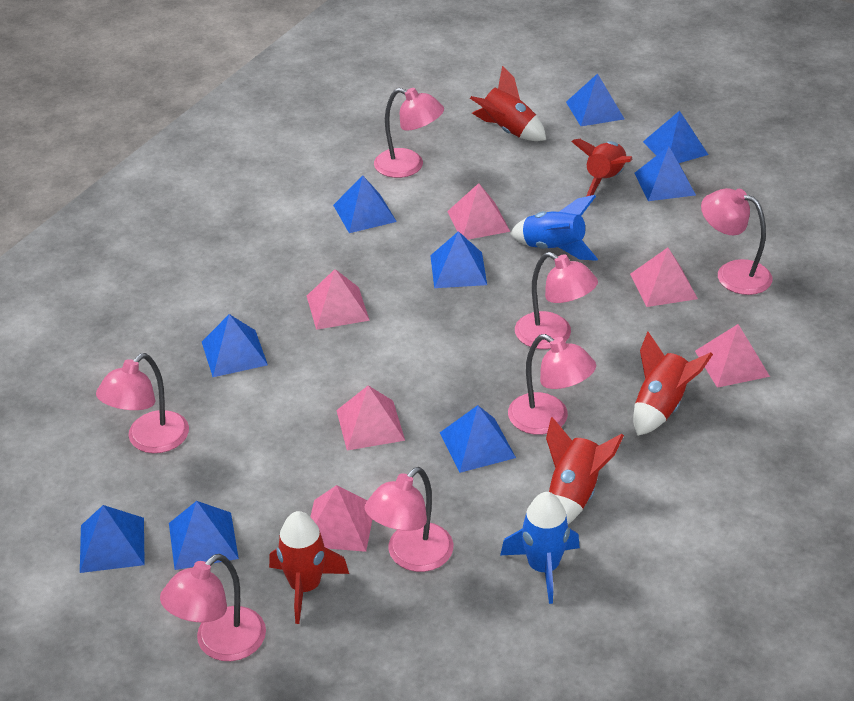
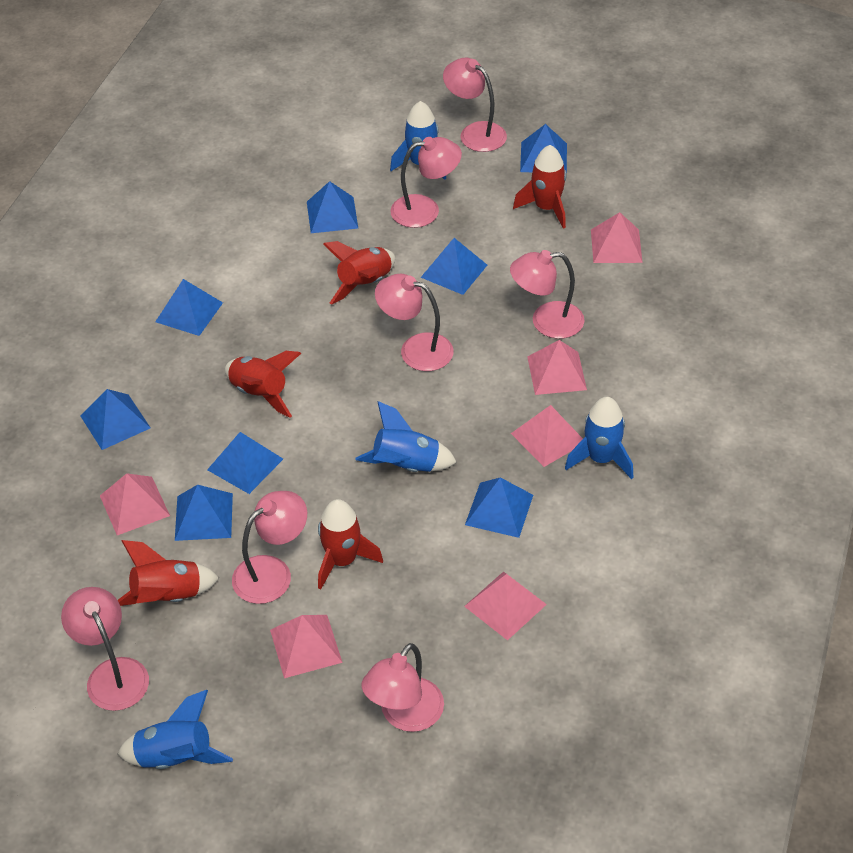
blue pyramid: [80,505,145,573] [169,501,239,570] [202,314,268,377] [333,175,397,233] [430,231,487,288] [440,405,516,473] [566,73,624,126] [635,146,696,201] [643,111,708,163] = 9 -> [80,389,150,450] [155,279,223,336] [175,485,233,541] [207,432,283,494] [307,181,358,233] [421,238,487,295] [465,477,533,538] [520,124,567,173] = 8
blue rocket: [500,492,580,604] [510,195,598,261] = 2 -> [118,690,233,769] [355,401,457,472] [390,101,446,180] [565,397,633,479] = 4

